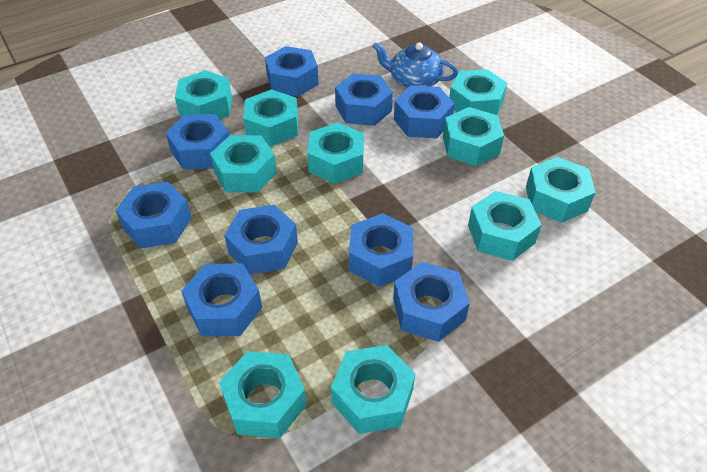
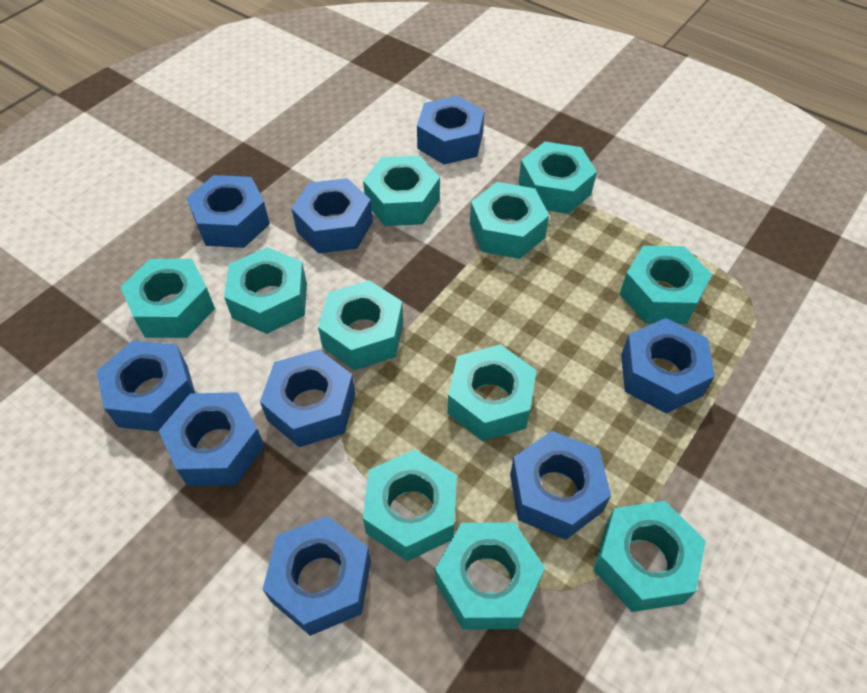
blue teapot: [373,42,458,88] = 1 -> none = 0
turquoise nut: [175,70,232,119] [210,135,277,193] [219,351,307,438] [243,89,298,147] [307,122,364,184] [331,345,416,434] [443,107,504,166] [449,69,507,115] [468,191,542,261] [526,157,596,223] = 10 -> [121,259,215,338] [224,247,307,334] [318,280,403,370] [363,156,440,226] [363,450,457,561] [435,522,545,630] [448,344,537,441] [470,182,549,259] [518,142,597,214] [593,501,706,612] [620,246,712,324] = 11

